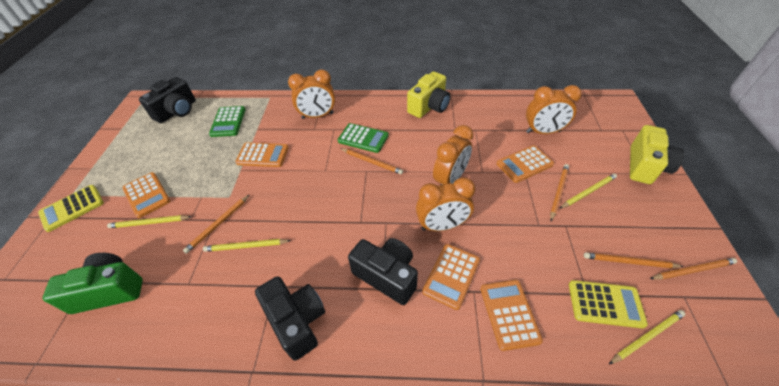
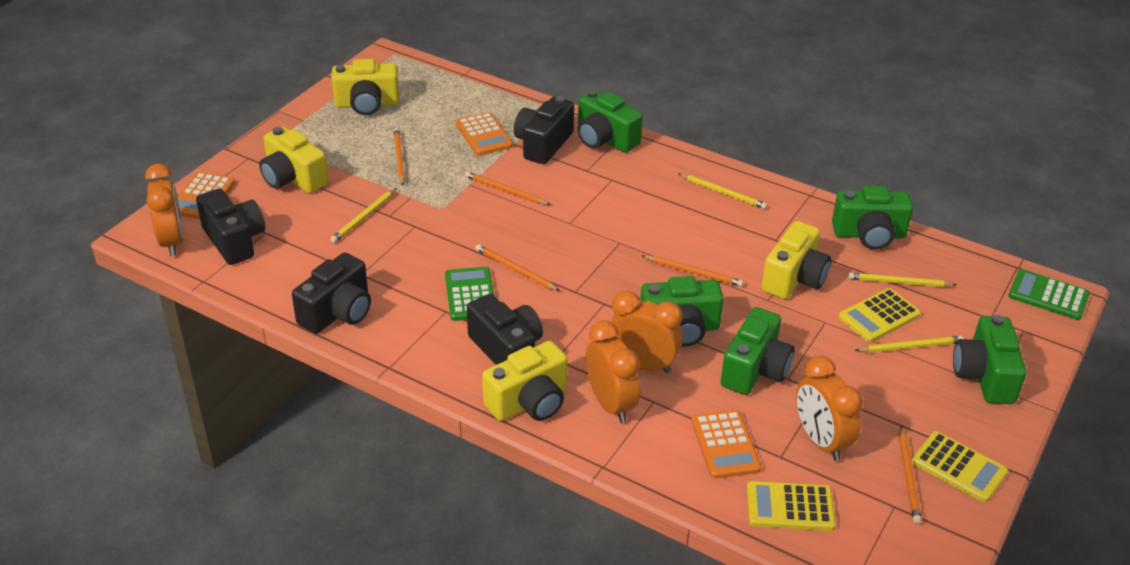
black camera: [139,77,196,123] [255,276,325,361] [348,238,418,305] = 3 -> [196,189,265,265] [292,252,371,334] [467,294,543,365] [514,96,574,164] = 4
green camera: [43,253,143,314] = 1 -> [578,90,643,153] [640,276,724,347] [720,307,795,395] [832,186,913,250] [953,315,1027,404] = 5
orange calculator: [122,172,170,218] [235,142,289,167] [422,244,480,310] [480,280,543,351] [497,145,554,183] = 5 -> [178,172,235,219] [456,112,513,156] [691,410,761,479] = 3
yellow calculator: [38,185,104,232] [569,280,648,329] = 2 -> [747,481,836,531] [838,288,921,342] [912,431,1008,502] = 3
yellow camera: [407,71,451,118] [630,125,685,184] = 2 -> [259,126,329,193] [332,59,399,115] [482,341,567,421] [761,221,831,299] = 4

